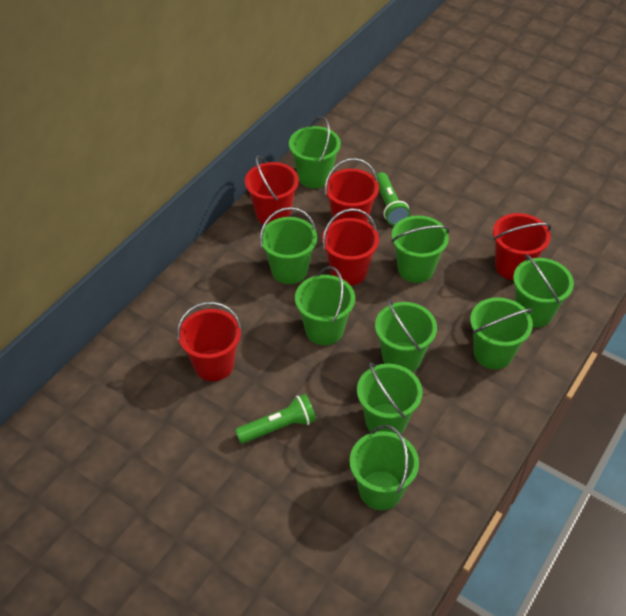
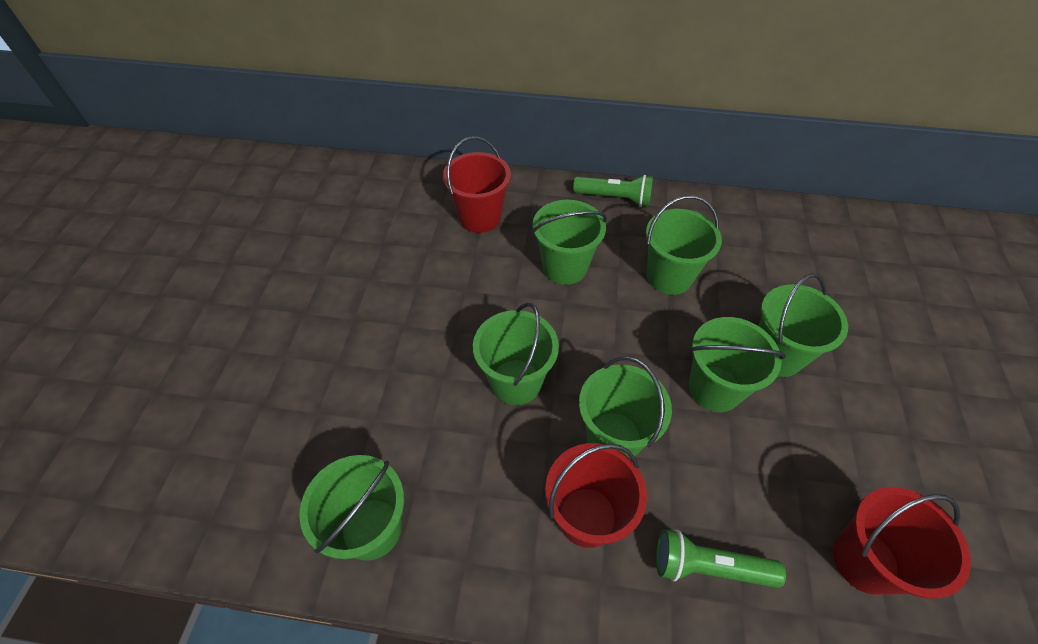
green bucket: [260,207,317,284] [289,116,341,188] [295,266,355,345] [350,425,419,510] [357,362,422,434] [375,299,437,372] [391,215,450,283] [470,297,533,369] [513,254,574,328] = 9 -> [299,455,404,561] [473,303,559,405] [532,200,607,285] [579,356,672,459] [646,195,722,295] [689,317,786,412] [759,273,848,377] = 7
red bucket: [177,302,242,381] [245,155,299,225] [322,208,379,286] [325,158,379,222] [493,213,551,280] = 5 -> [443,136,511,233] [545,443,647,548] [833,487,971,599] = 3

